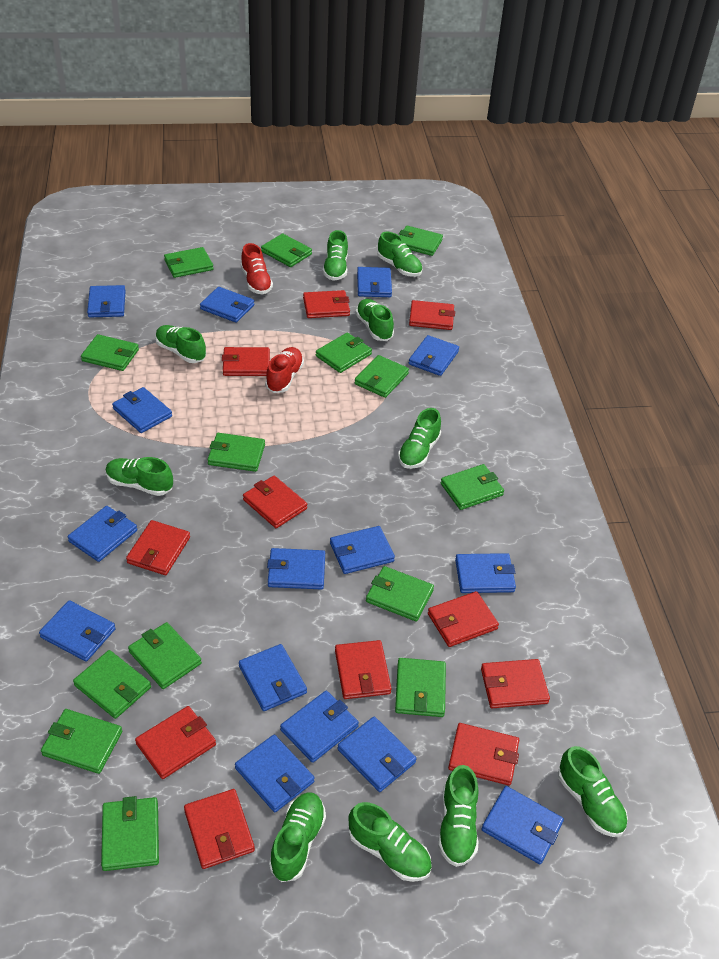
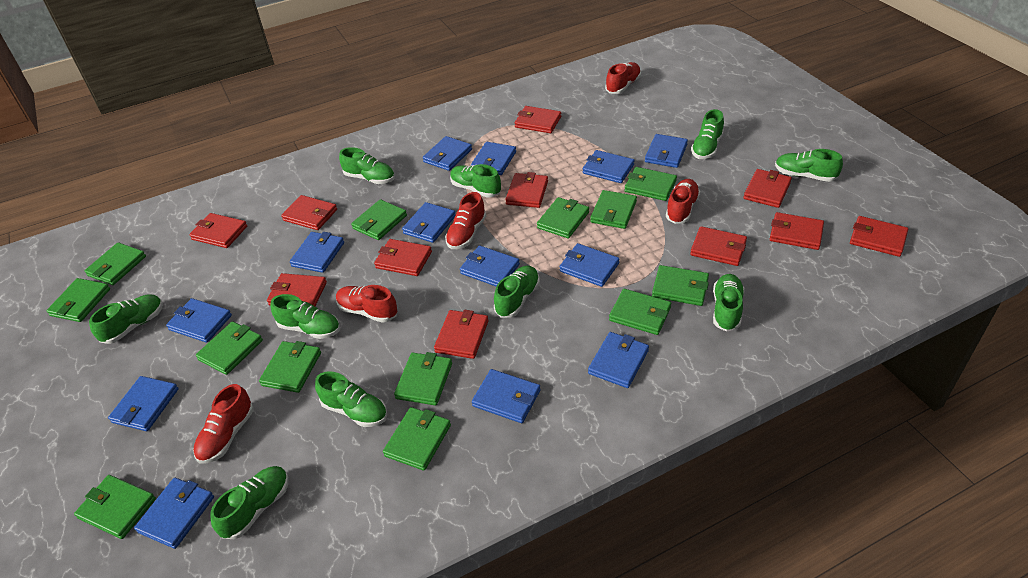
blue wallet: [39,600,116,662] [68,506,137,562] [87,285,126,317] [112,387,172,433] [200,287,254,323] [235,734,315,812] [239,644,307,711] [267,548,325,590] [280,691,359,763] [330,526,395,574] [337,717,417,792] [357,267,392,297] [409,335,459,376] [455,553,516,593] [482,786,564,864] = 15 -> [108,376,178,431] [134,478,214,549] [166,298,232,343] [290,232,344,273] [402,202,456,243] [423,136,472,171] [460,245,520,286] [471,142,516,175] [472,369,541,423] [559,243,620,287] [583,150,635,183] [588,332,649,388] [645,134,688,168] = 13
green wallet: [41,709,122,774] [73,650,151,719] [81,334,139,371] [101,796,159,871] [128,622,202,689] [164,247,213,278] [207,433,265,472] [261,233,312,267] [316,333,372,373] [354,355,409,398] [366,566,434,622] [395,658,446,717] [399,226,443,256] [441,464,504,510] = 14 -> [47,278,110,322] [74,475,156,539] [85,242,146,285] [196,321,263,375] [259,341,321,393] [351,199,407,240] [383,407,451,471] [394,352,452,405] [537,197,589,238] [590,190,637,229] [609,289,671,335] [624,167,677,201] [652,265,709,306] = 13
red shoe: [241,243,273,294] [265,347,304,393] = 2 -> [193,384,254,464] [336,285,397,323] [445,192,486,249] [605,62,641,94] [666,179,700,224] = 5

